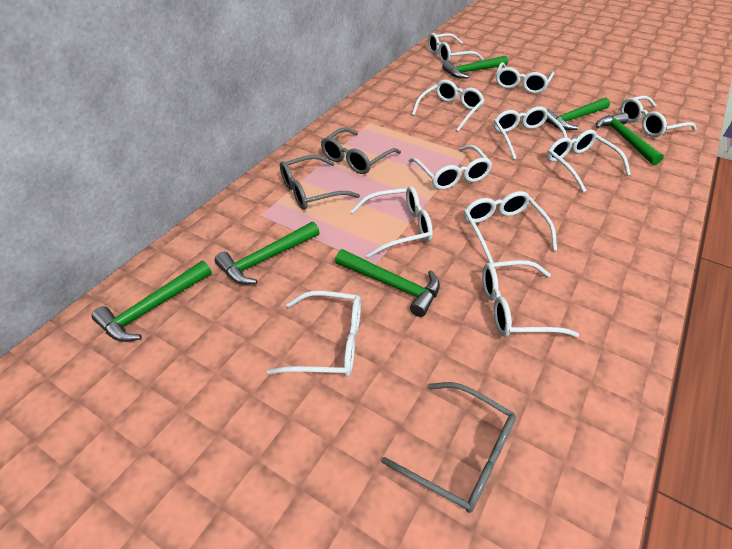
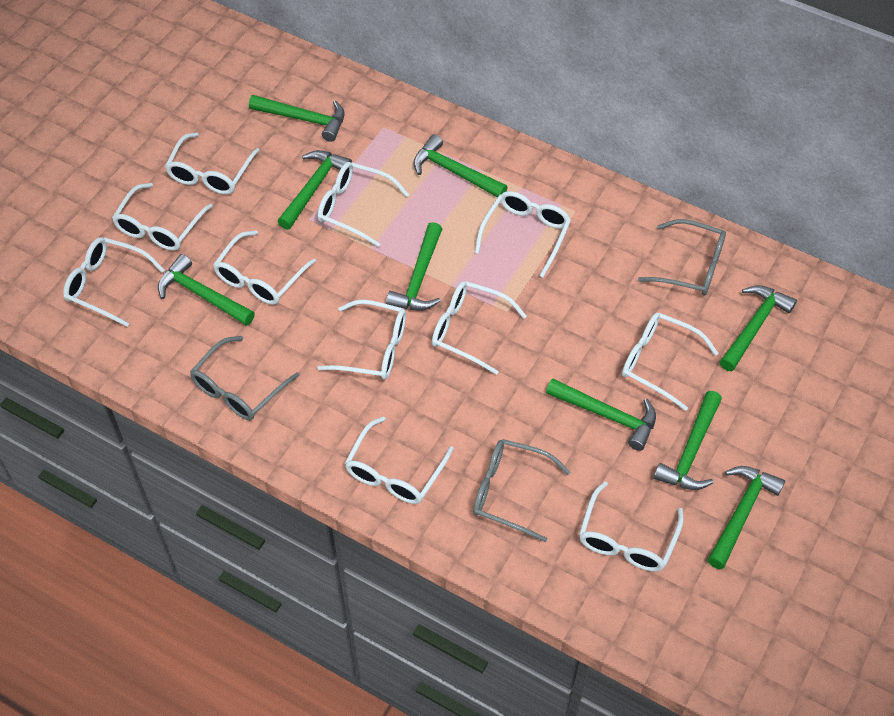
green hammer: [92,261,212,342] [215,222,320,285] [335,249,440,317] [442,56,508,78] [546,98,610,130] [596,112,664,165] = 6 -> [158,254,255,326] [249,95,345,142] [277,150,352,230] [386,222,442,311] [413,134,508,198] [546,379,656,451] [654,391,722,490] [707,466,785,569] [720,285,797,371] = 9

